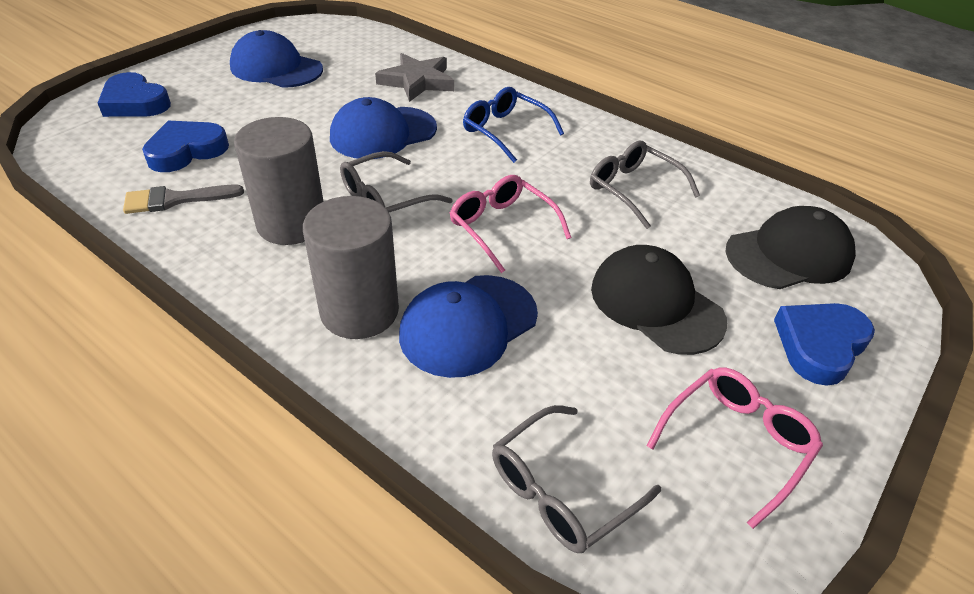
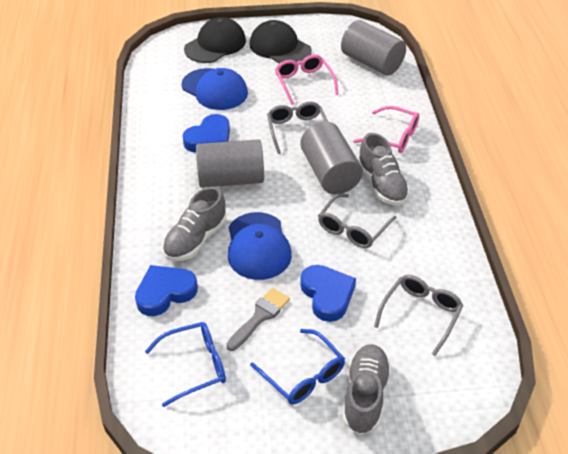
blue cap: [230,30,323,88] [330,97,437,159] [399,275,538,378] = 3 -> [181,68,248,110] [228,212,292,280] = 2
blue glasses: [463,87,564,163] = 1 -> [145,322,226,407] [250,329,345,405] = 2
grey cylinder: [234,117,324,245] [303,196,399,339] = 2 -> [196,139,264,188] [300,122,363,194] [341,20,406,76] = 3
grey shoe: none = 0 -> [162,187,227,261] [342,344,391,434] [358,133,410,205] = 3
grey star: [375,53,454,102] = 1 -> none = 0

